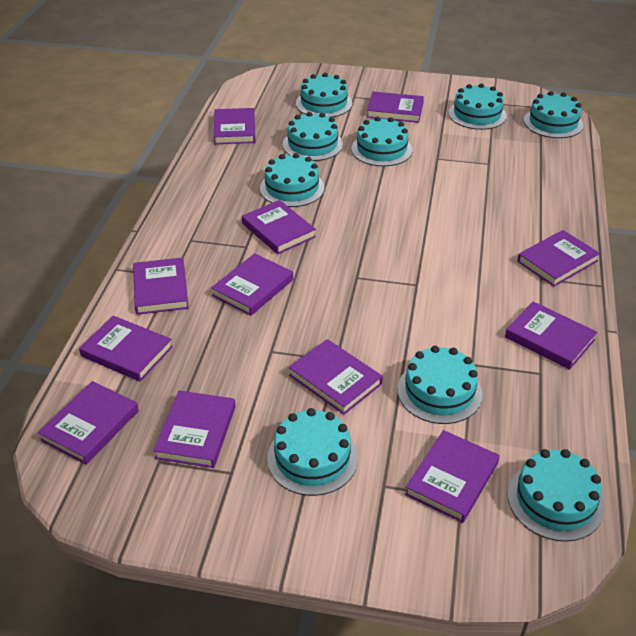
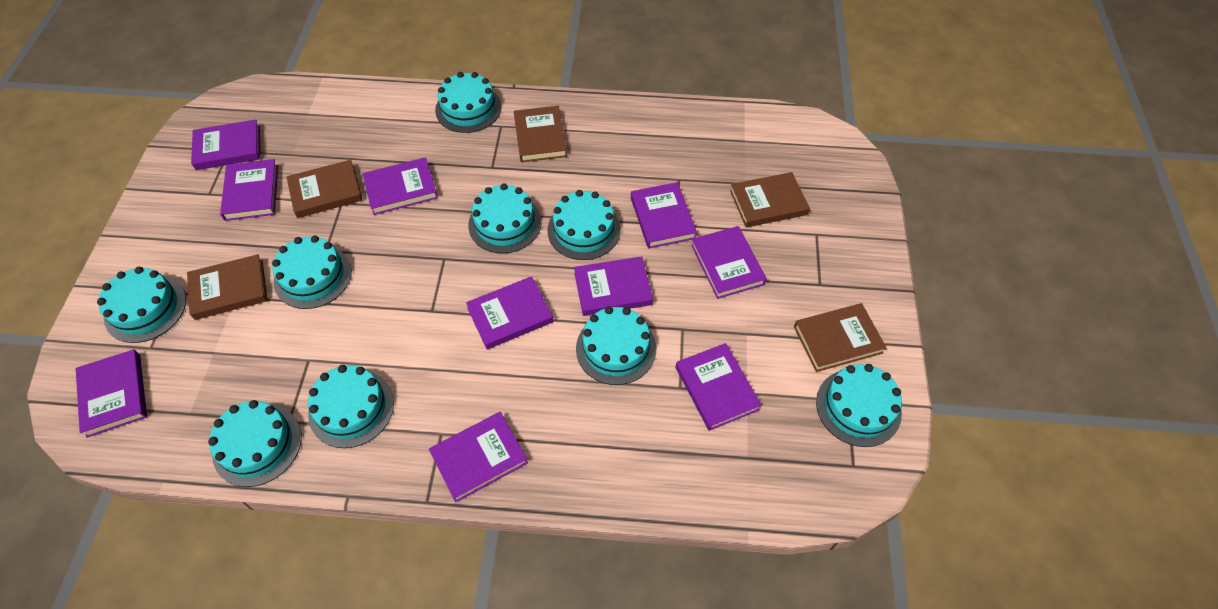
brown book: none = 0 -> [187,254,267,320] [287,160,362,218] [514,106,567,162] [730,172,810,228] [794,303,887,372] = 5
purple book: [38,381,139,465] [79,316,173,382] [133,257,189,315] [153,391,236,468] [211,253,293,316] [214,108,255,144] [242,200,316,254] [289,339,383,415] [367,92,424,123] [405,430,500,523] [505,301,597,370] [517,230,600,287] = 12 -> [76,349,147,438] [191,119,260,170] [220,159,278,221] [362,157,438,215] [429,412,528,503] [466,276,554,349] [574,256,653,316] [631,182,697,249] [676,343,762,431] [691,226,767,299] = 10

